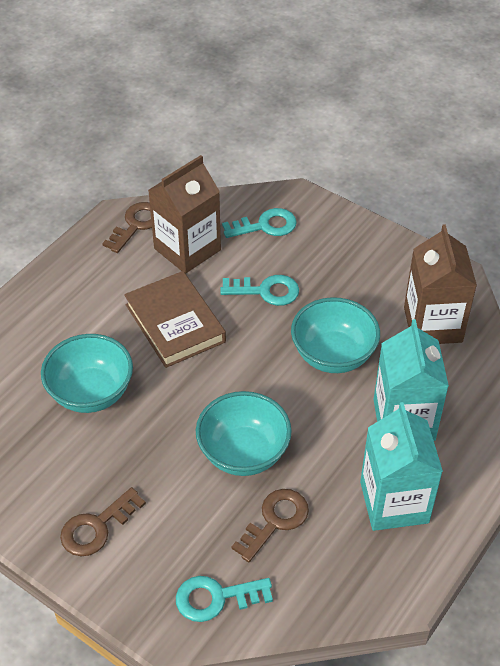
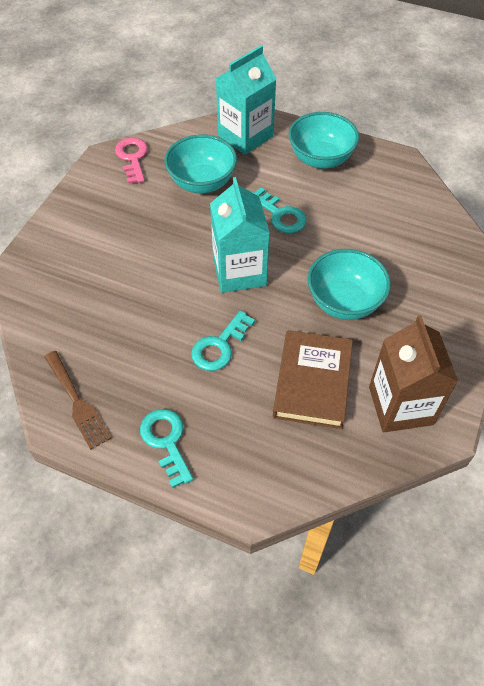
brown carton: [148,155,221,274] [404,224,477,344] = 2 -> [369,315,458,432] = 1
brown fork: none = 0 -> [44,351,111,450] = 1
brown key: [60,487,146,556] [102,202,152,253] [231,489,309,562] = 3 -> none = 0
pink key: none = 0 -> [115,137,148,184] = 1

